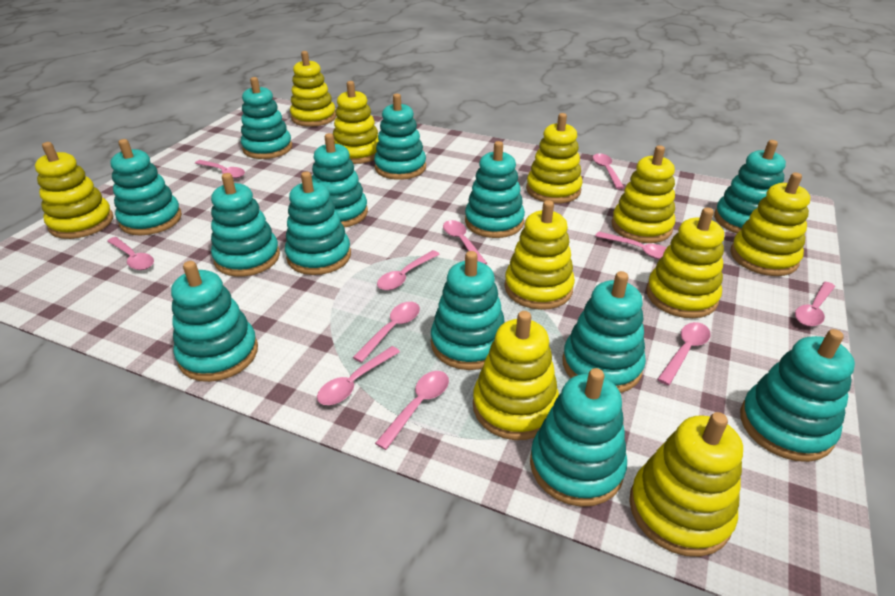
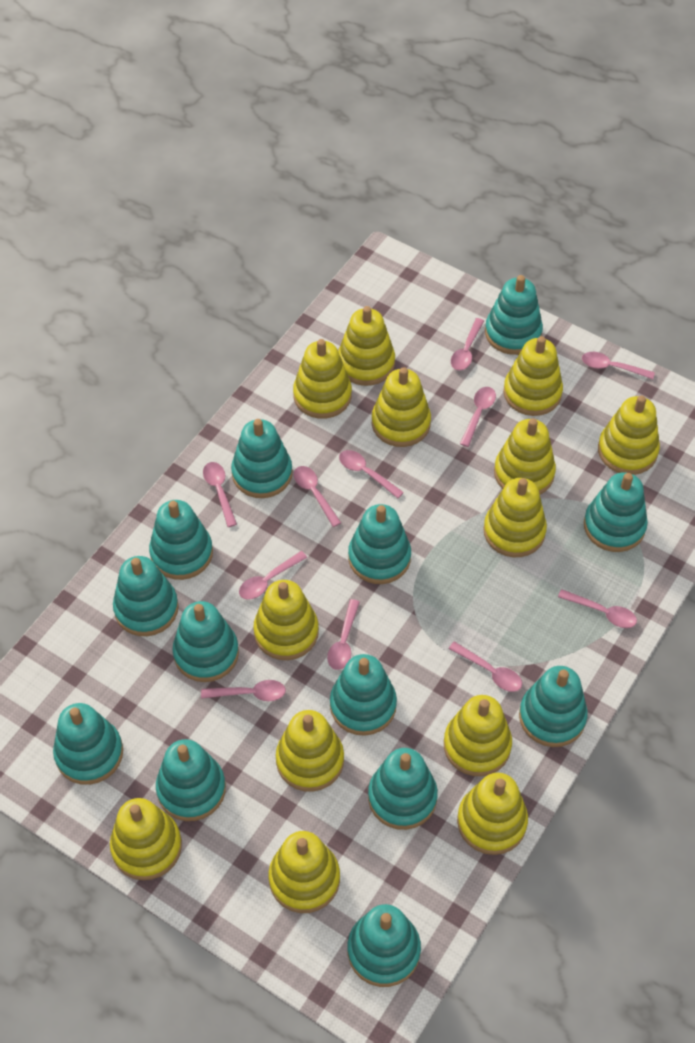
yellow stacking toy: [35,142,113,239] [290,51,336,127] [333,81,379,164] [473,311,559,440] [504,200,575,310] [526,113,583,204] [611,145,675,243] [629,412,743,557] [646,207,724,318] [731,172,810,276] = 10 -> [110,798,182,880] [253,580,319,660] [269,831,340,913] [276,710,344,792] [293,339,352,419] [338,306,395,386] [372,367,431,447] [444,695,512,776] [457,773,528,855] [483,478,547,557] [494,418,556,495] [503,336,563,416] [598,395,660,475] = 13

